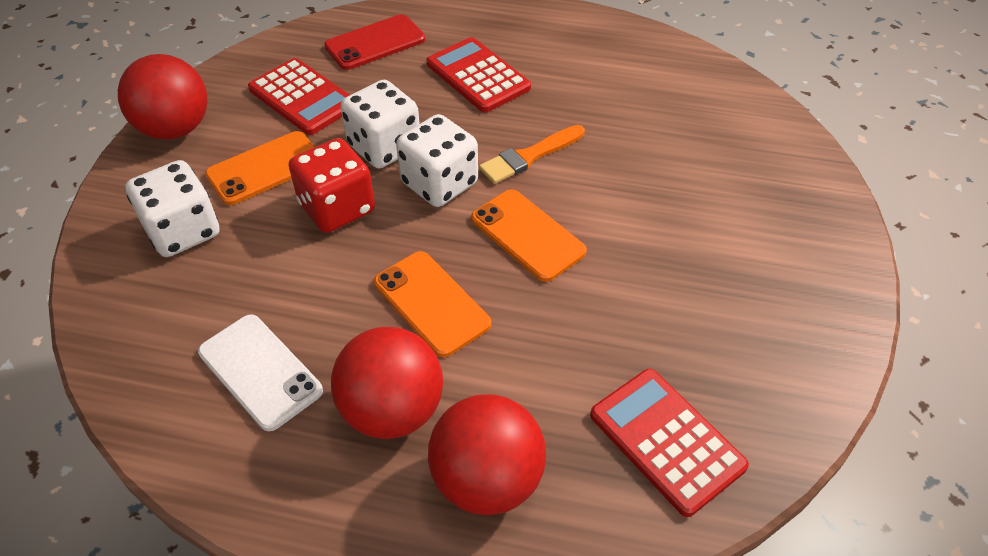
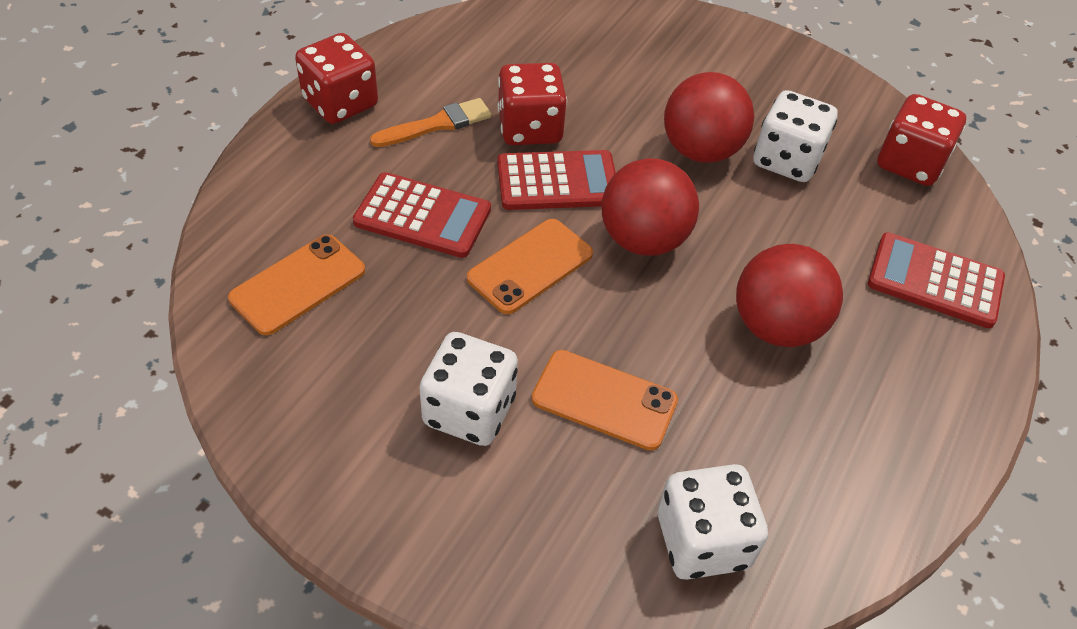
red dice: [289,138,375,233] = 1 -> [295,33,378,124] [498,63,567,145] [877,94,966,186] = 3
red phone: [324,14,425,70] = 1 -> none = 0
white phone: [198,314,323,431] = 1 -> none = 0

